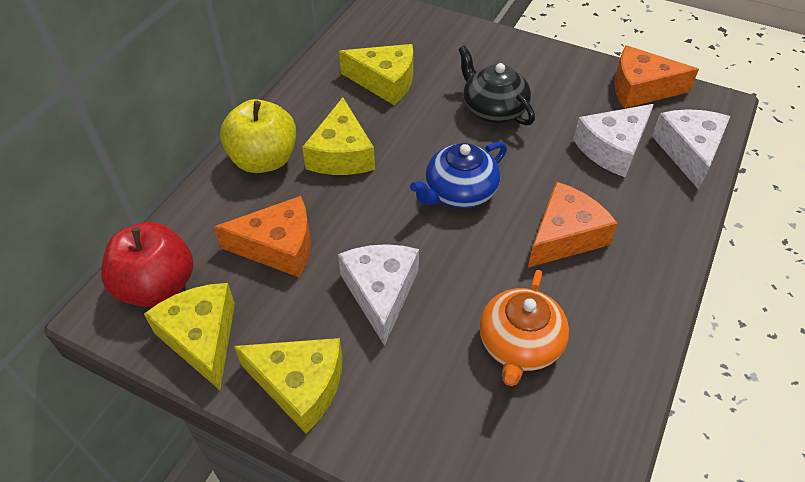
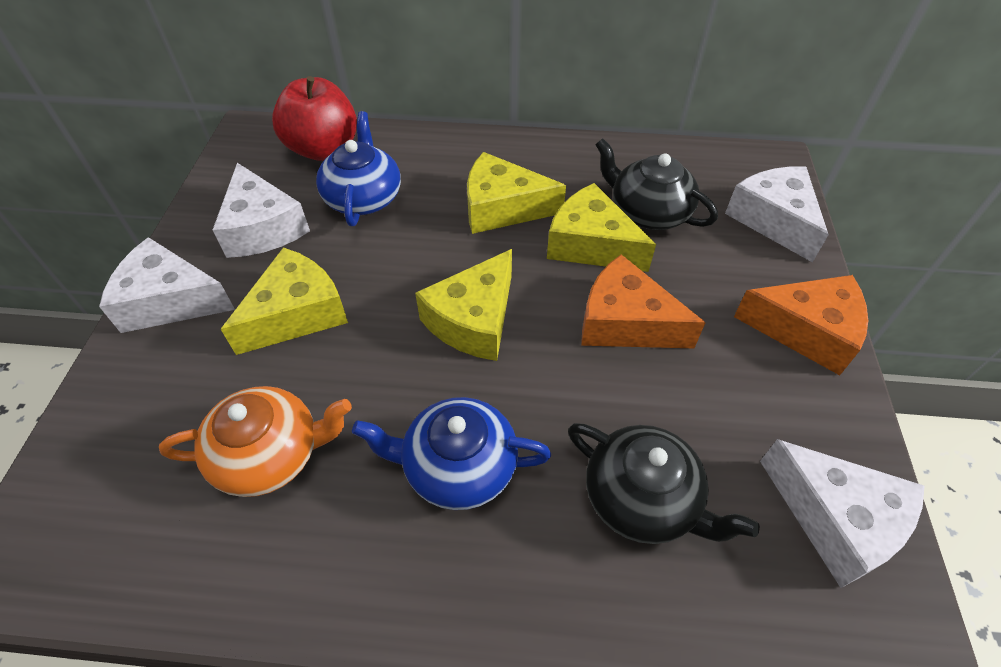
black teapot: [458,46,535,125] = 1 -> [568,423,760,544] [595,138,718,230] = 2
blue teapot: [410,142,507,208] = 1 -> [316,111,401,226] [352,397,551,510] = 2
orange cheese: [214,196,311,278] [528,182,618,268] [614,45,699,108] = 3 -> [581,254,706,348] [734,275,868,375] = 2
white cheese: [338,244,419,346] [573,104,654,178] [652,109,730,190] = 3 -> [99,237,235,333] [213,163,310,258] [725,166,829,262] [760,439,924,588] = 4
yellow apple: [220,99,296,173] = 1 -> none = 0

